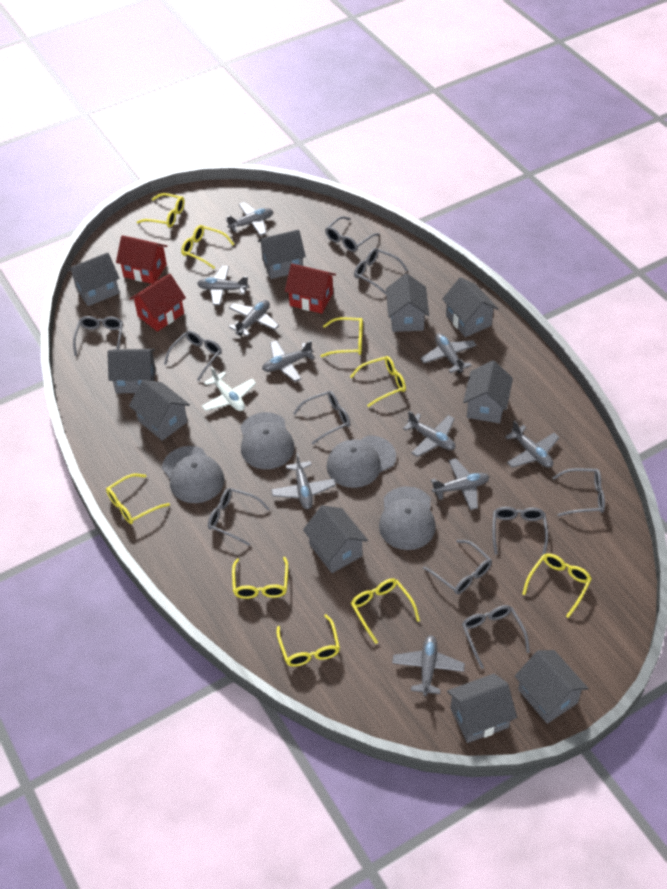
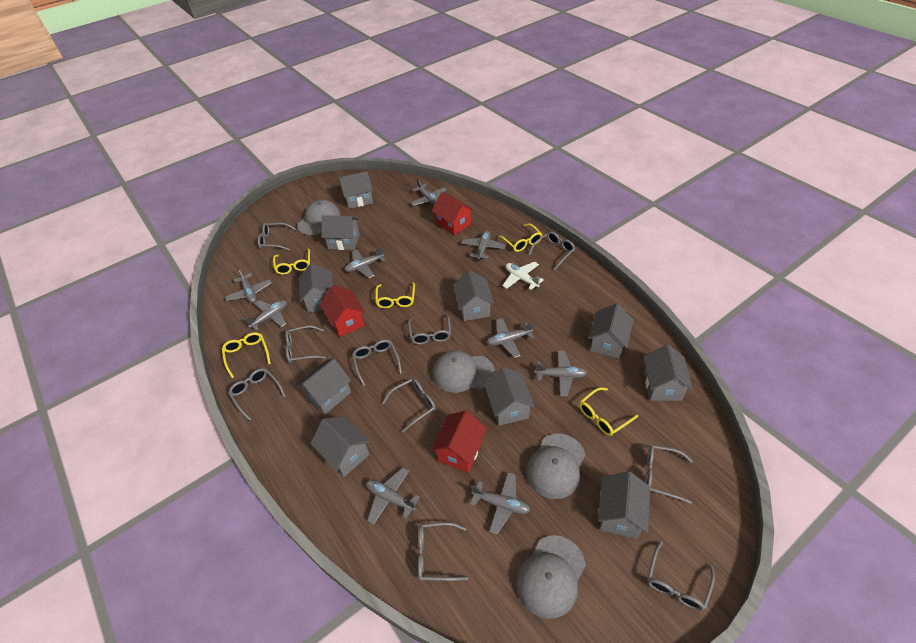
grey plane: [197,266,249,306] [226,202,273,236] [229,300,279,336] [262,340,315,382] [271,453,336,509] [392,635,465,696] [403,411,456,457] [420,333,477,373] [431,458,490,510] [505,420,560,468] = 10 -> [225,268,272,303] [245,300,287,330] [345,247,386,278] [366,467,420,525] [411,179,447,206] [461,230,506,261] [470,472,530,534] [487,318,535,358] [535,351,587,396] = 9
yellow glasses: [106,474,170,524] [137,193,185,228] [181,225,234,269] [232,557,288,599] [277,614,340,667] [321,317,363,357] [350,356,406,407] [351,578,420,644] [522,553,592,618] = 9 -> [222,332,271,378] [273,249,310,275] [375,282,415,308] [498,224,543,252] [579,388,638,436] = 5

